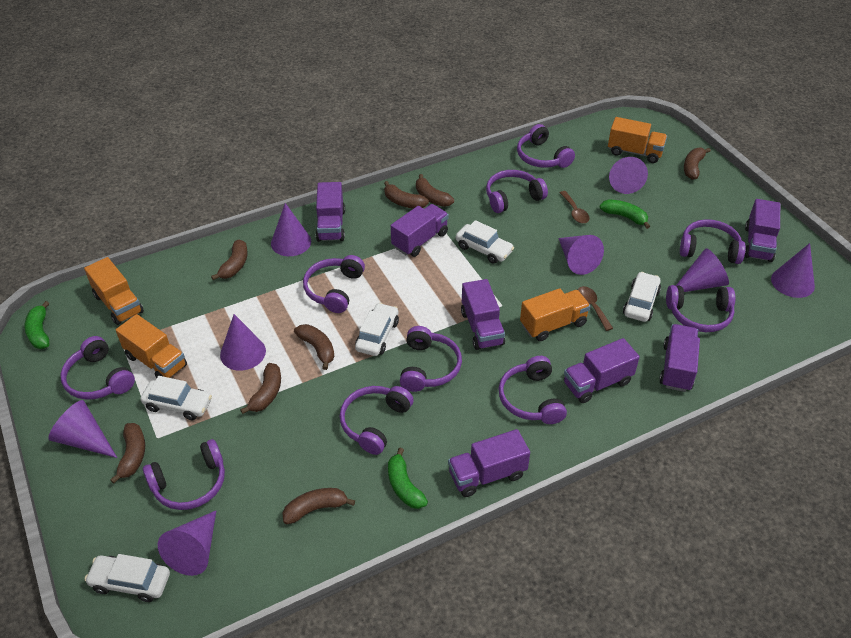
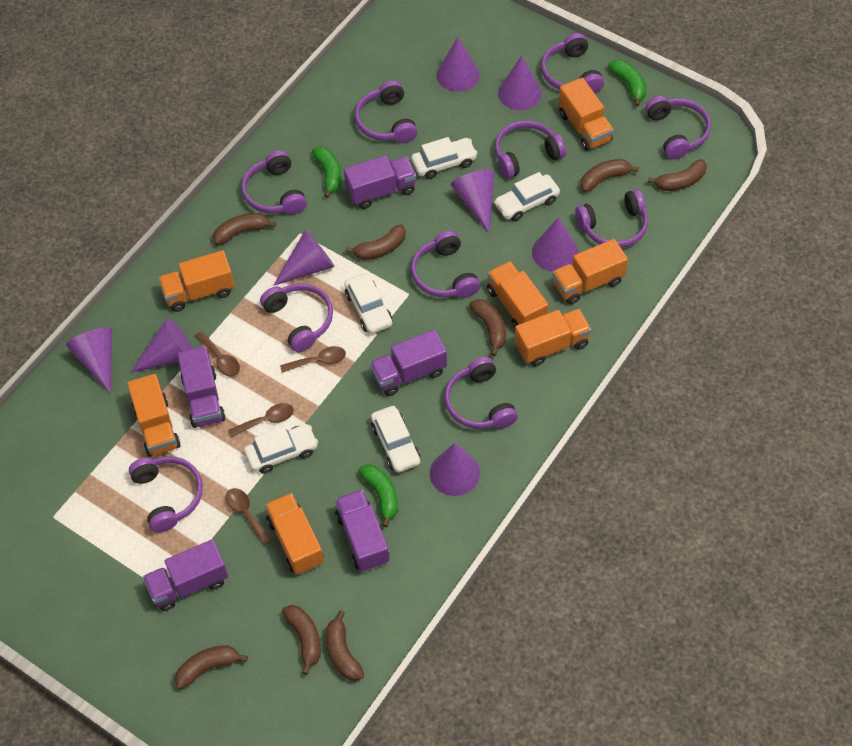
brown spoon: [560,191,590,223] [578,286,613,331] = 2 -> [195,331,240,377] [226,488,272,545] [228,403,294,437] [280,346,346,373] = 4
orange truck: [84,257,144,325] [116,314,187,378] [520,288,591,341] [608,117,667,163] = 4 -> [127,374,180,457] [158,250,235,312] [265,493,324,574] [487,261,548,328] [515,309,592,366] [552,239,628,304] [559,78,614,151] = 7
purple truck: [316,182,345,242] [391,204,449,257] [448,429,530,497] [461,279,505,350] [564,338,640,403] [659,324,700,392] [744,199,780,262] = 7 -> [143,539,228,611] [177,346,226,428] [335,490,389,572] [344,156,416,209] [370,329,447,396] = 5

